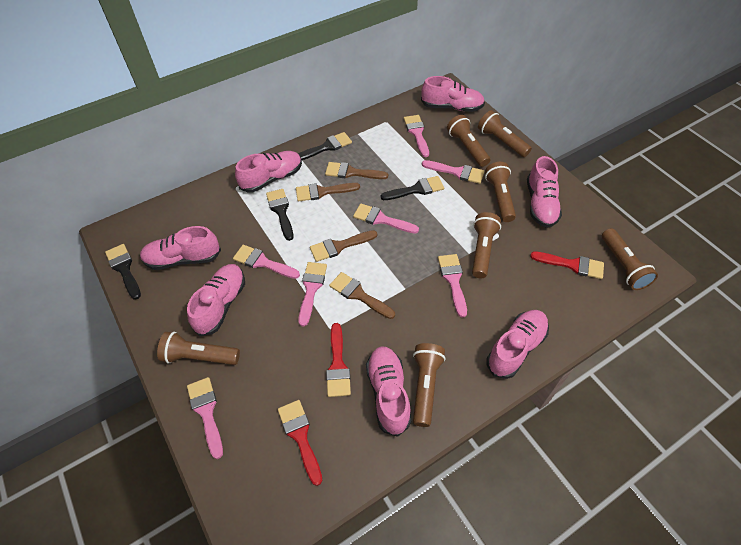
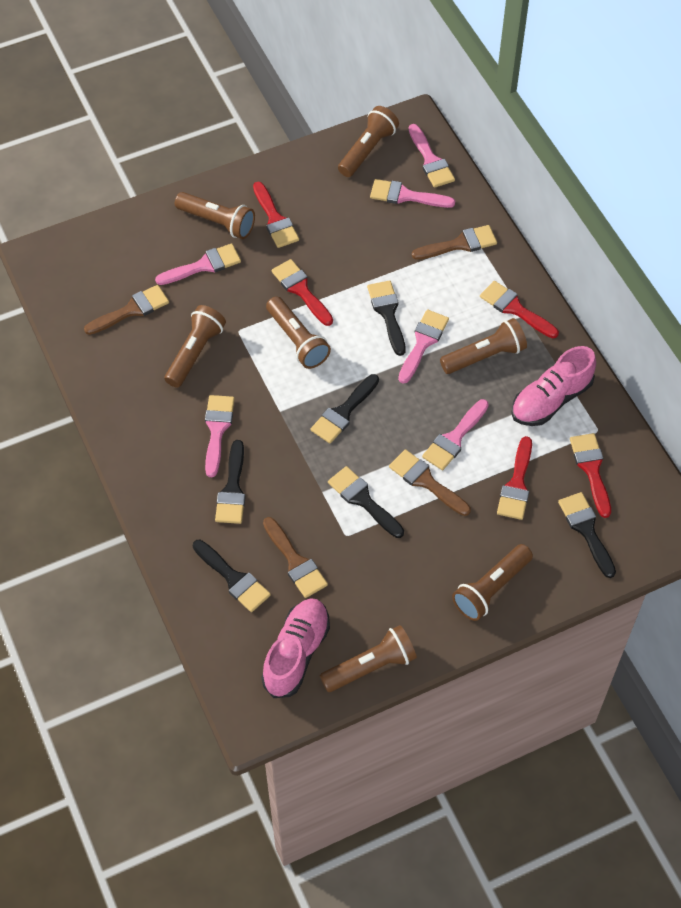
black brush: [105,244,141,300] [266,189,294,241] [298,132,352,160] [381,176,444,200] = 4 -> [193,540,271,612] [215,440,246,524] [310,374,379,443] [328,466,404,538] [367,281,406,356] [558,492,616,578] = 6
pink brush: [187,377,223,459] [233,245,300,279] [298,262,327,326] [353,204,419,234] [404,115,429,157] [422,160,485,184] [438,254,467,318] = 7 -> [155,244,241,285] [205,395,235,477] [370,179,455,208] [398,310,449,384] [409,124,455,188] [422,399,489,470] = 6
pink shoe: [140,226,221,270] [187,264,245,336] [235,151,302,193] [366,346,411,437] [421,76,485,112] [486,310,549,379] [527,156,562,228] = 7 -> [261,598,330,698] [511,346,596,426] = 2
red brush: [278,400,322,486] [326,323,351,397] [530,252,604,279] = 3 -> [253,182,299,248] [272,259,333,326] [480,281,559,338] [497,436,532,520] [570,433,611,518] = 5

